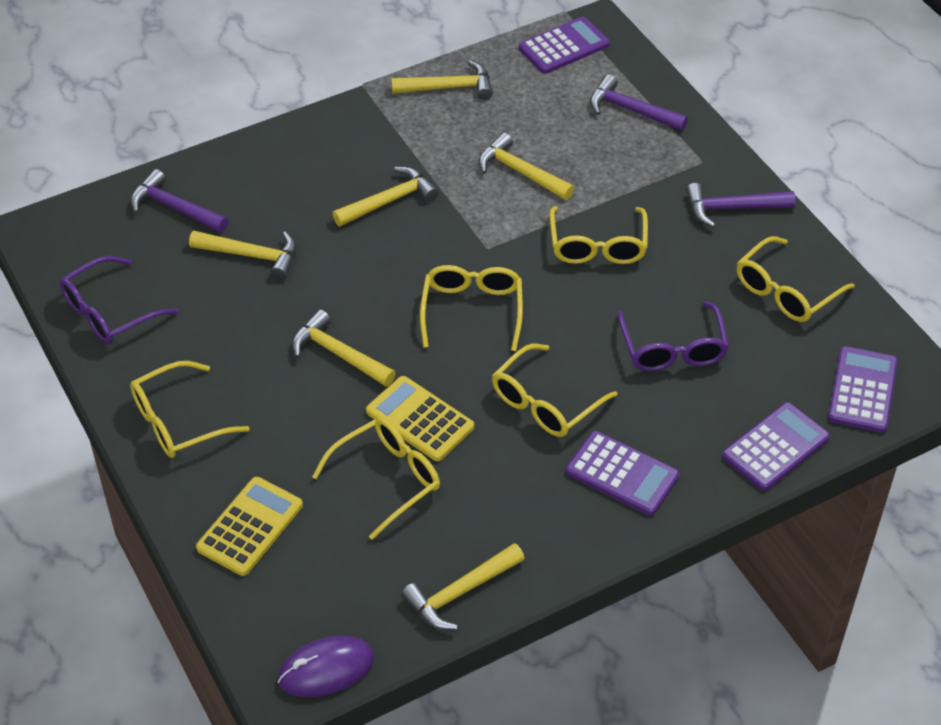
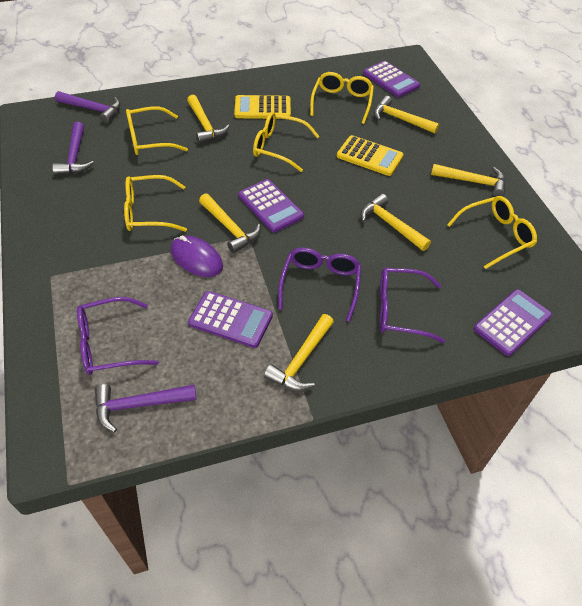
purple glasses: [59,256,179,344] [617,301,729,371] = 2 -> [77,297,159,375] [278,248,361,322] [379,268,445,343] = 3
yellow glasses: [130,361,250,458] [312,418,440,540] [420,265,523,351] [492,344,617,437] [549,206,648,264] [737,236,854,322] = 6 -> [124,175,187,232] [126,106,188,155] [253,112,319,172] [310,72,374,124] [447,196,537,269] = 5

